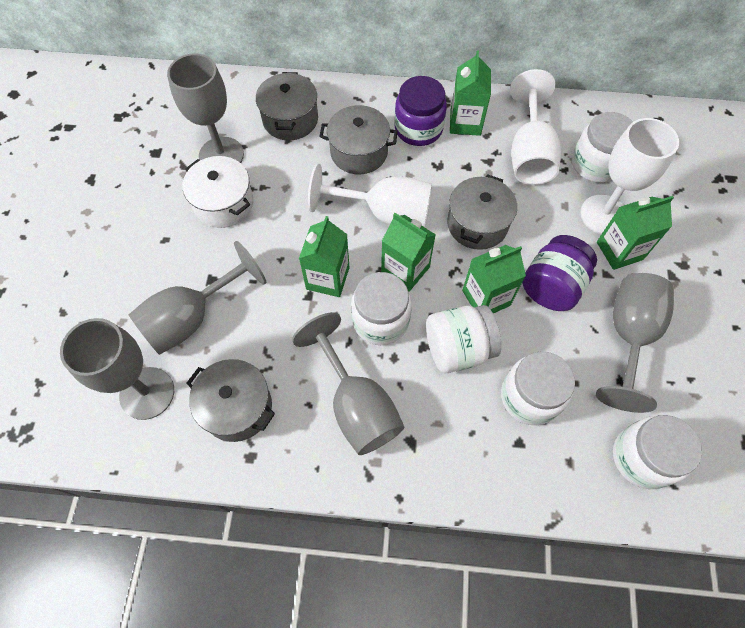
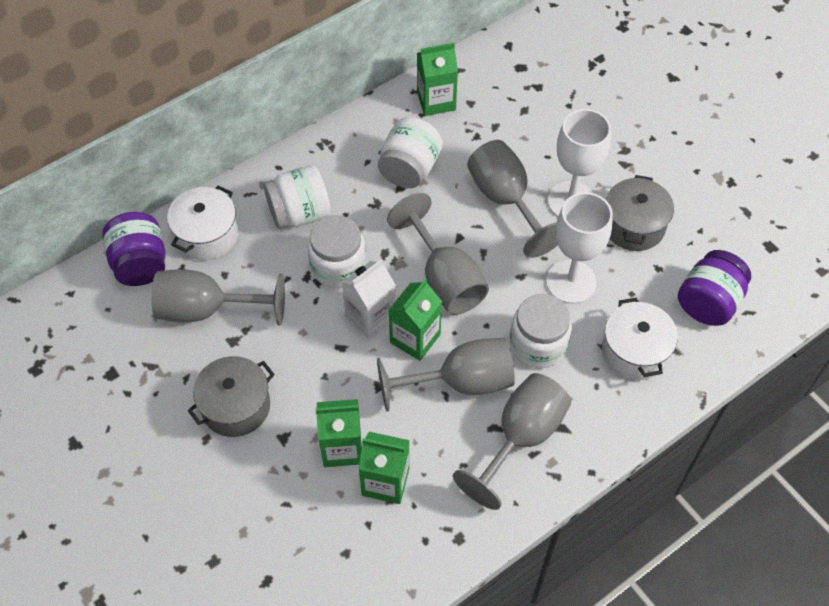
green carton: [299,216,349,297] [381,213,436,292] [450,51,491,136] [462,245,526,313] [597,196,674,270] = 5 -> [316,399,362,467] [359,432,409,504] [388,278,442,361] [417,43,458,116] = 4
grey pot: [187,359,275,442] [256,72,318,141] [319,105,398,174] [447,174,517,250] = 4 -> [188,356,275,437] [606,175,674,251] = 2
white carton: none = 0 -> [342,259,396,339] = 1
white goblet: [308,164,432,227] [510,69,561,185] [580,118,679,234] = 3 -> [546,192,613,304] [548,109,611,217] = 2
white jar: [351,272,412,345] [426,305,501,373] [501,352,575,425] [572,112,633,183] [613,415,702,489] = 5 -> [263,165,331,229] [308,215,366,288] [378,117,443,188] [510,294,572,368] = 4
white pot: [182,156,253,228] = 1 -> [167,185,238,260] [602,298,678,380] = 2

